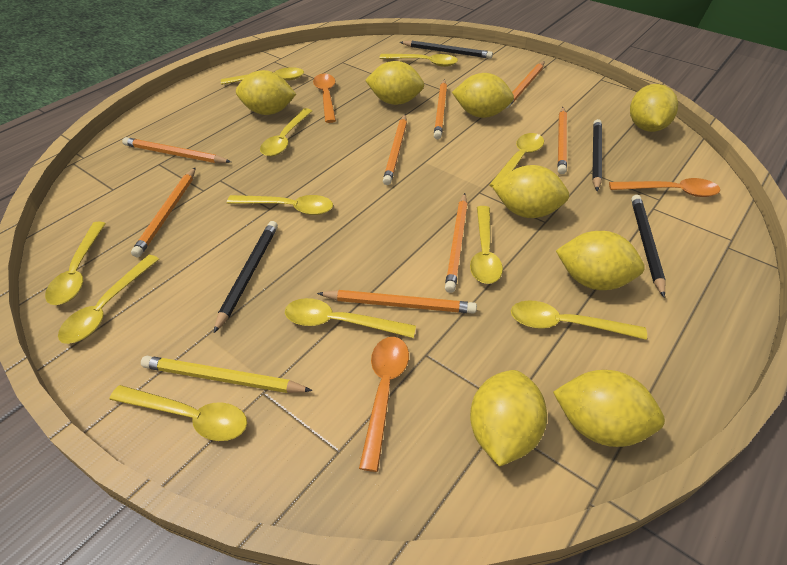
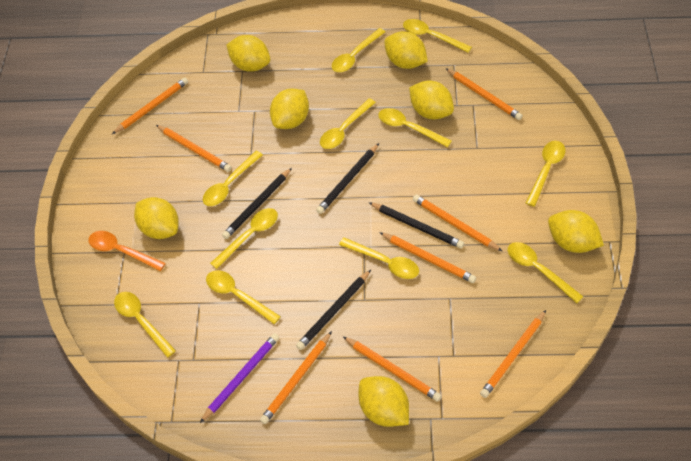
orange spoon: [313,74,336,123] [359,337,409,472] [609,178,720,197] = 3 -> [89,231,166,271] = 1
purple pencil: none = 0 -> [200,333,279,423] = 1
yellow lemon: [236,70,296,115] [365,61,424,105] [452,73,514,118] [470,370,547,467] [493,165,569,218] [553,370,665,447] [556,231,645,290] [630,84,678,132] = 8 -> [134,197,179,239] [226,35,270,72] [270,88,309,129] [359,376,409,427] [385,31,428,69] [409,81,454,119] [548,210,604,253] = 7
yellow pencil: [141,356,313,393] = 1 -> none = 0

